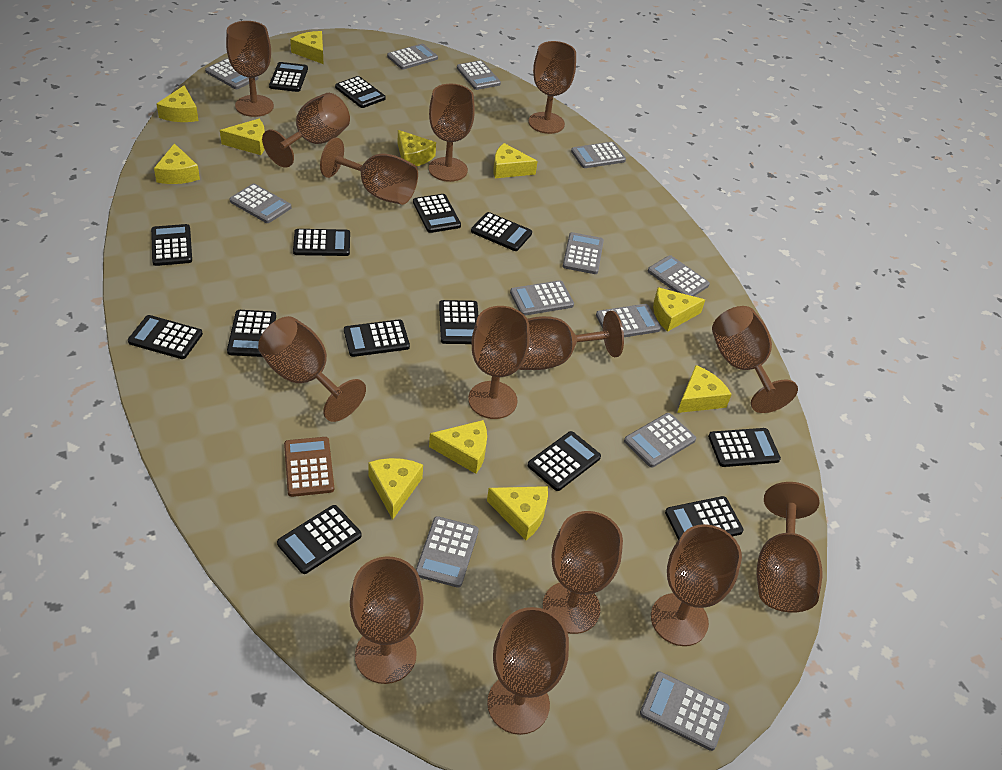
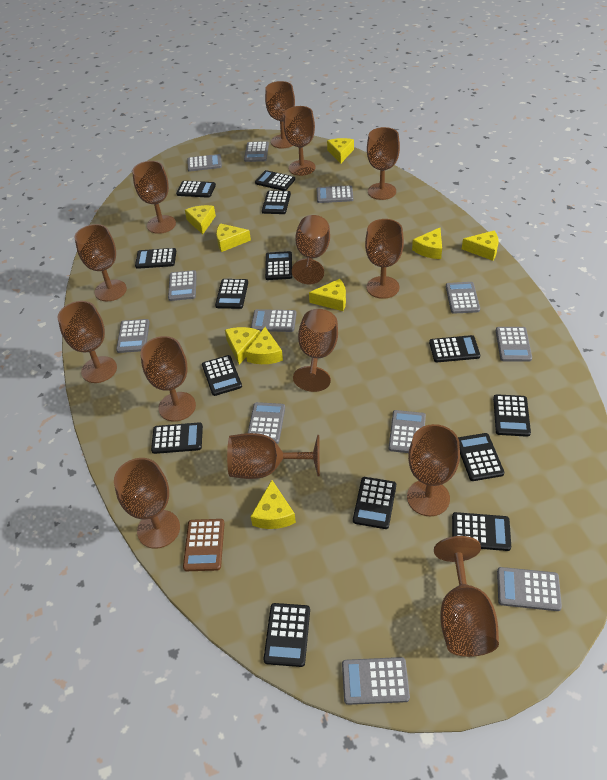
yellow cheese: [154,143,200,184] [156,85,199,122] [220,119,265,155] [290,31,323,64] [368,458,423,520] [398,130,436,166] [429,420,487,474] [487,486,548,540] [493,143,538,178] [653,287,705,332] [677,365,732,413] = 11 -> [185,205,216,234] [216,223,251,252] [225,327,260,364] [246,327,283,364] [251,480,296,529] [309,279,346,311] [327,138,354,164] [412,228,442,259] [462,231,499,261] = 9

